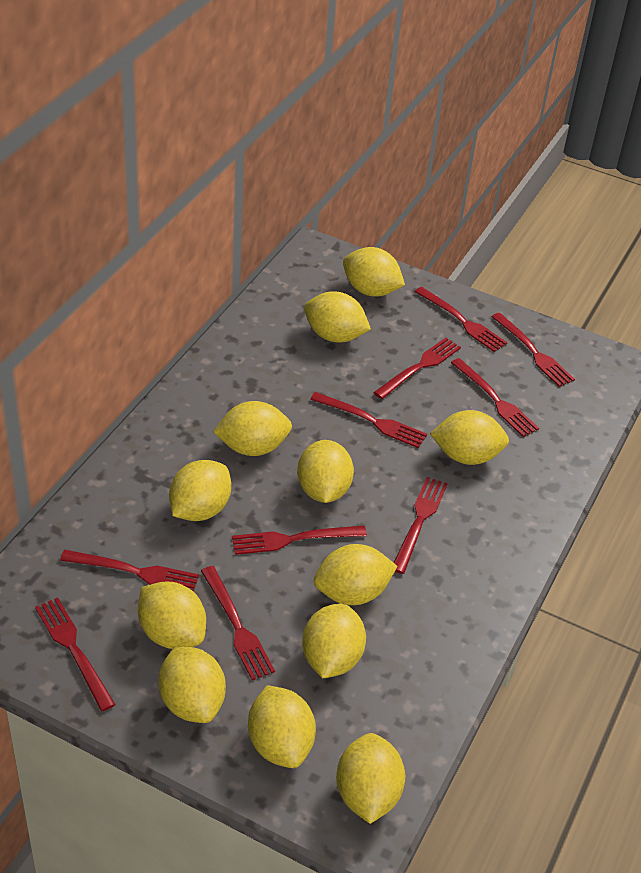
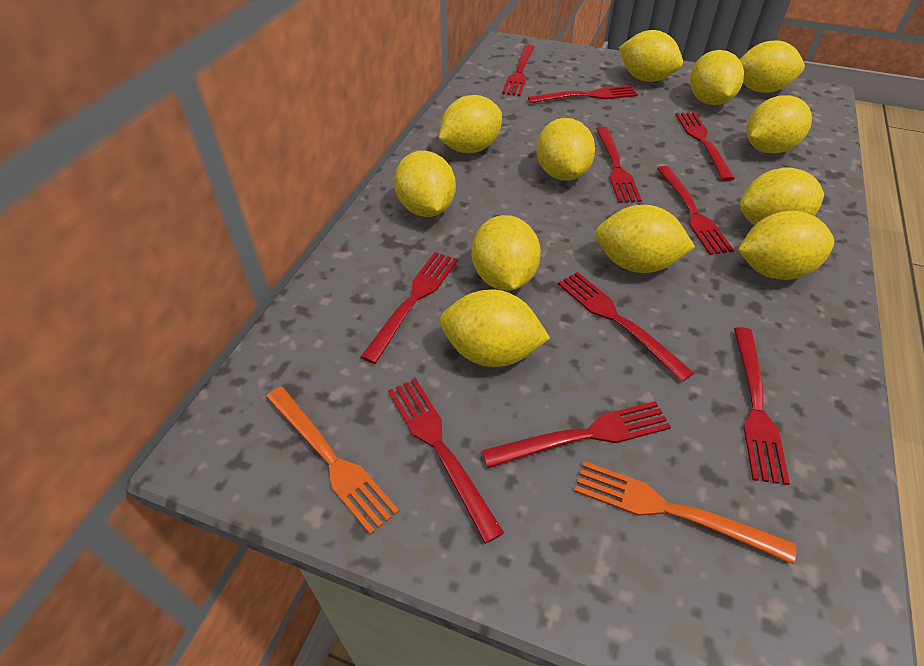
orange fork: none = 0 -> [266,387,399,535] [574,461,796,564] = 2

